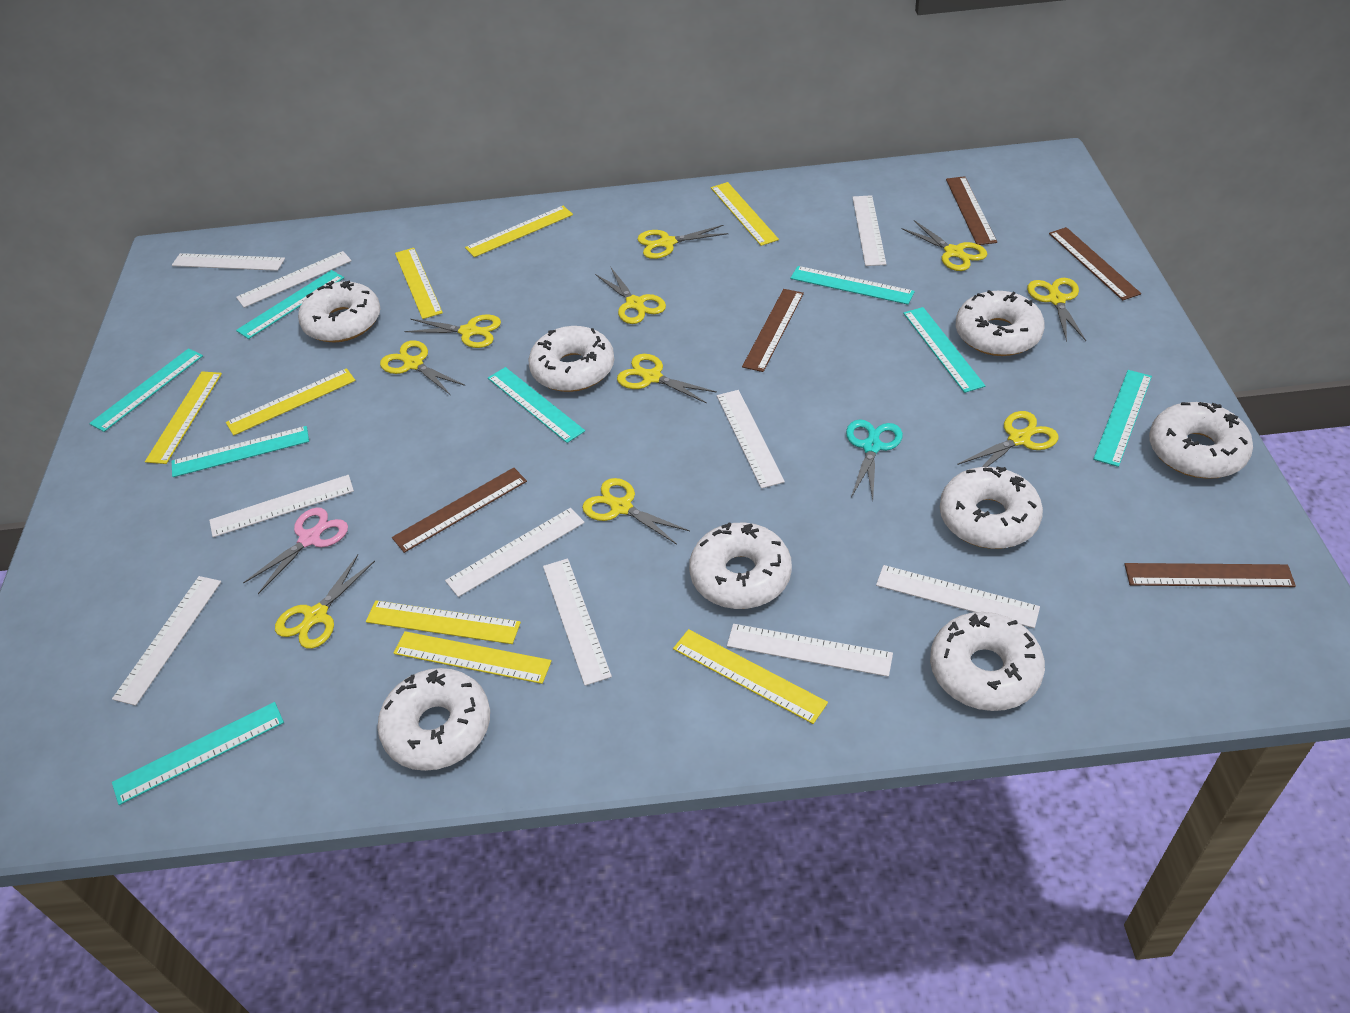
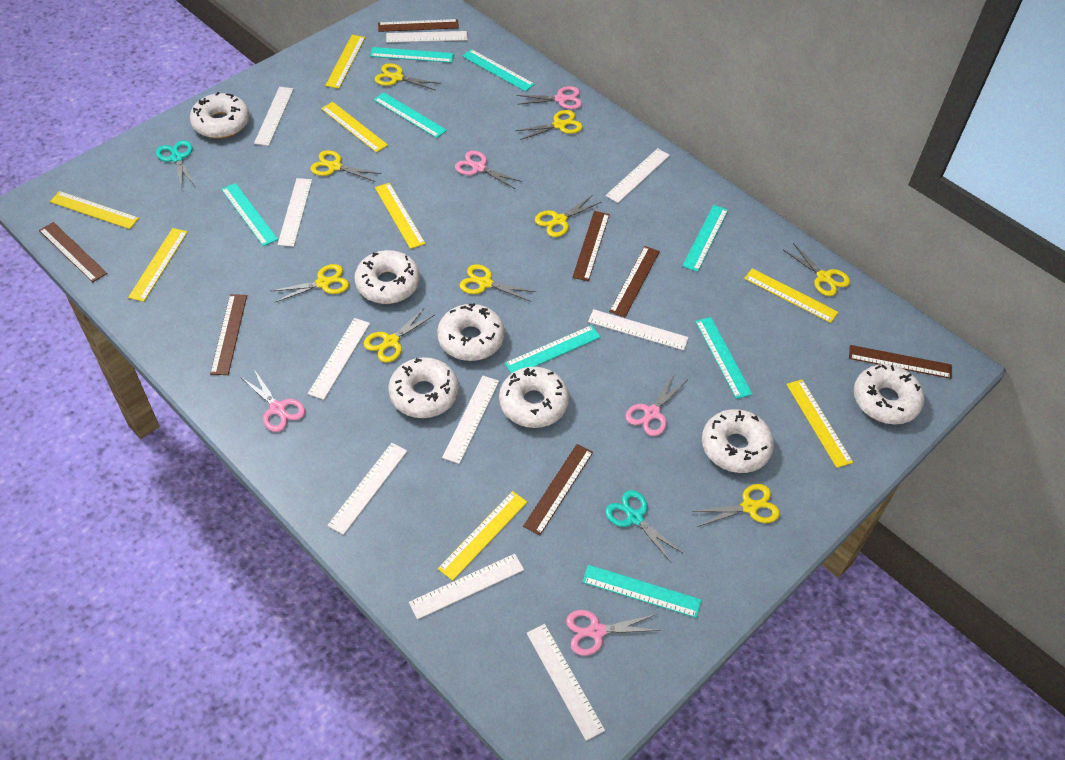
brown ruler: [392,468,527,553] [742,289,804,372] [946,176,997,245] [1049,227,1141,300] [1125,563,1296,587] = 5 -> [39,222,107,282] [210,294,247,375] [378,19,459,32] [523,444,593,535] [572,211,610,281] [609,246,660,317] [849,345,952,379] = 7
pink scissors: [243,507,348,594] = 1 -> [241,370,305,432] [455,150,522,189] [516,86,582,109] [566,610,661,656] [625,374,687,436] = 5
turquoise scissors: [846,419,903,499] = 1 -> [156,140,196,188] [605,490,683,563] = 2
white donut: [298,281,380,342] [377,668,490,771] [528,326,614,392] [689,522,792,609] [930,612,1045,711] [940,467,1043,549] [956,290,1045,356] [1149,402,1253,479] = 8 -> [190,92,250,138] [354,250,420,304] [388,357,459,418] [437,303,505,361] [499,367,569,428] [702,409,774,473] [854,364,925,424] = 7
yellow scissors: [275,555,375,649] [380,340,465,395] [404,314,501,348] [582,478,690,544] [595,268,666,324] [617,354,717,403] [637,225,728,259] [901,220,987,271] [957,411,1058,467] [1027,278,1086,342] = 10 -> [272,264,349,302] [310,150,381,182] [364,307,434,363] [375,63,440,90] [459,264,536,302] [515,110,583,140] [535,196,601,237] [692,484,780,527] [783,243,850,296] = 9

